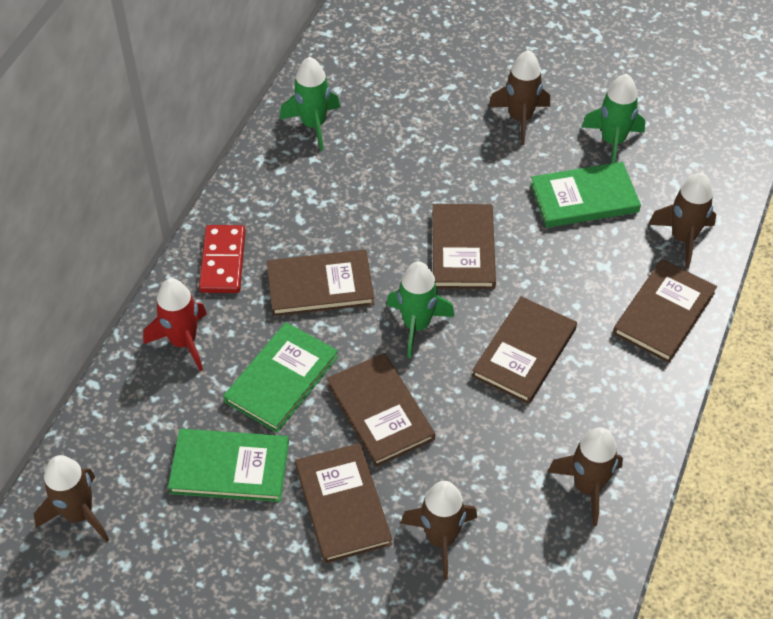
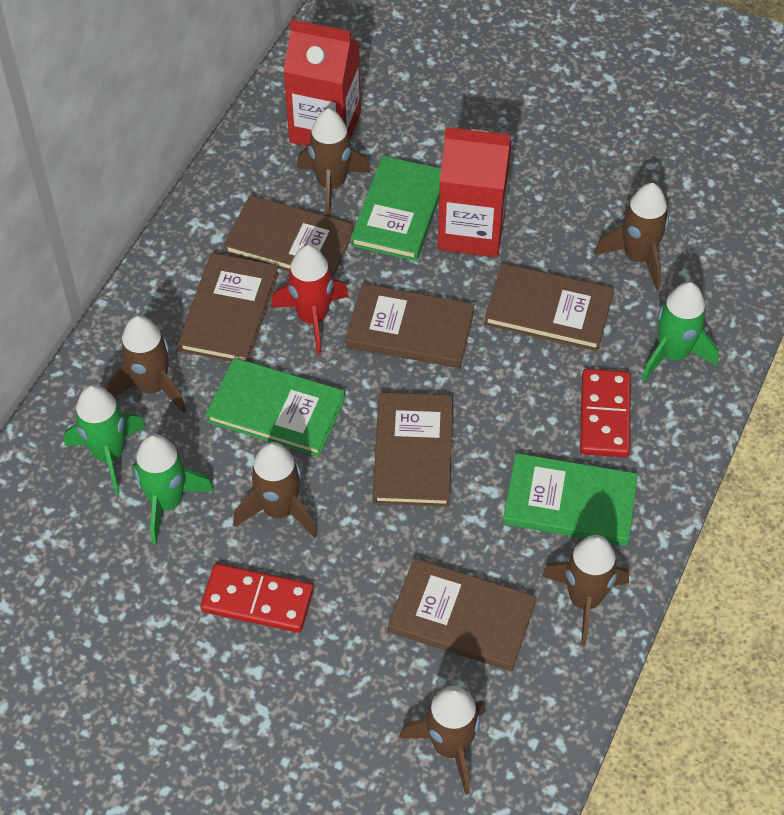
brown rocket: [34,455,109,542] [400,481,477,580] [488,50,550,145] [548,427,623,526] [648,173,716,269] = 5 -> [107,315,186,413] [233,442,317,538] [297,108,370,217] [399,686,486,795] [542,535,629,646] [594,183,669,291] = 6
red carton: none = 0 -> [283,19,361,147] [437,127,512,257] = 2
red domino: [199,225,246,293] = 1 -> [201,564,314,633] [580,369,631,457] = 2

